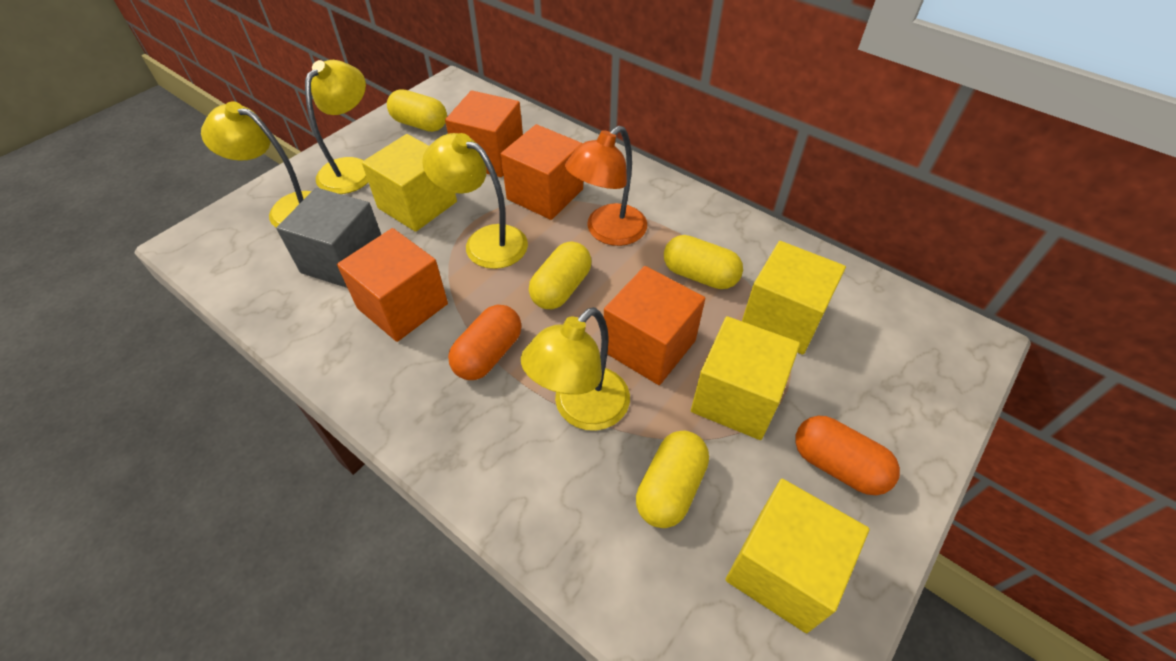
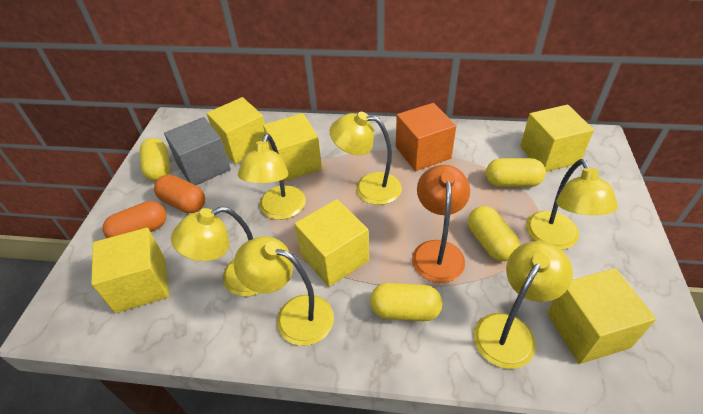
orange cube: [337,228,448,342] [445,90,523,177] [501,124,583,220] [604,266,705,385] = 4 -> [396,103,456,171] = 1
yellow cube: [362,134,457,232] [691,316,800,440] [725,479,869,633] [742,241,846,355] = 4 -> [91,228,169,313] [207,97,265,164] [263,113,322,181] [294,199,369,287] [520,105,594,172] [547,268,656,364] = 6
yellow lamp: [201,101,312,227] [305,60,368,194] [422,133,528,269] [521,307,630,431] = 4 -> [171,207,259,297] [234,236,334,346] [238,134,306,220] [330,112,402,205] [473,241,573,369] [526,159,618,250] = 6

